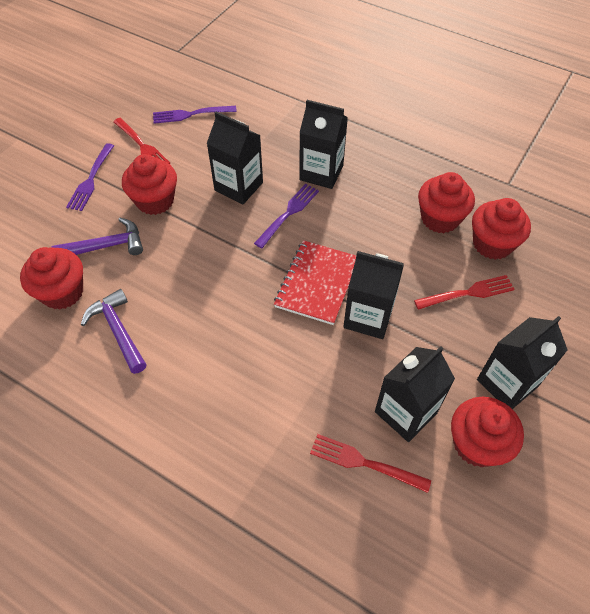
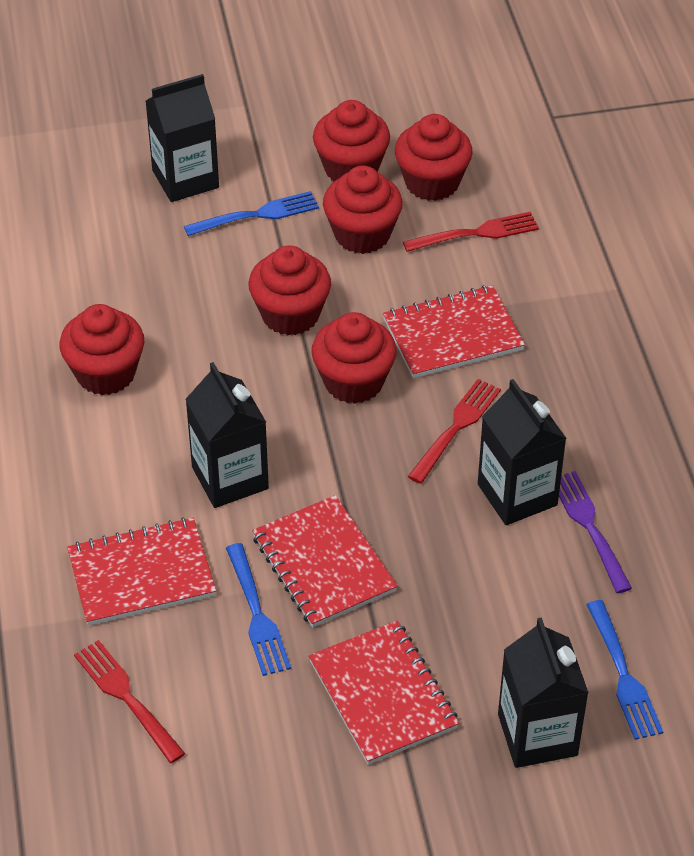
black carton: [206,112,263,204] [299,100,348,189] [343,251,404,339] [375,346,455,442] [477,316,568,409] = 5 -> [146,74,219,202] [185,362,269,508] [478,379,567,525] [498,618,589,768] = 4
blue fork: none = 0 -> [184,191,319,236] [226,543,291,676] [586,600,663,740] = 3
purple fork: [66,143,114,211] [153,106,237,124] [254,184,319,248] = 3 -> [559,471,632,593] = 1
purple hammer: [51,218,143,255] [81,289,147,374] = 2 -> none = 0
red cupcake: [20,247,83,310] [122,154,177,215] [418,172,475,233] [451,397,524,467] [472,198,531,260] = 5 -> [59,304,144,395] [248,245,331,335] [311,312,397,404] [313,100,390,181] [323,165,403,254] [395,114,473,201] = 6
red notebook: [274,240,356,325] = 1 -> [67,517,216,626] [252,495,398,628] [309,620,459,765] [383,285,525,378] = 4

